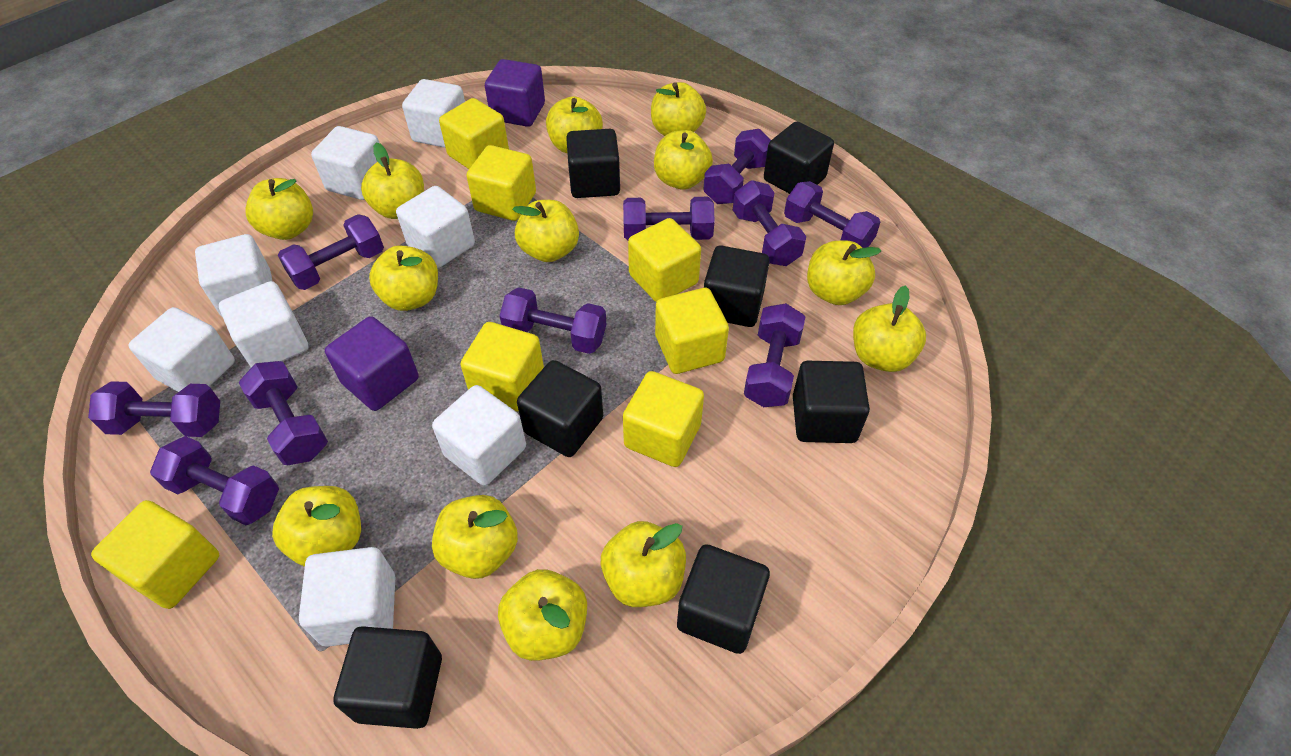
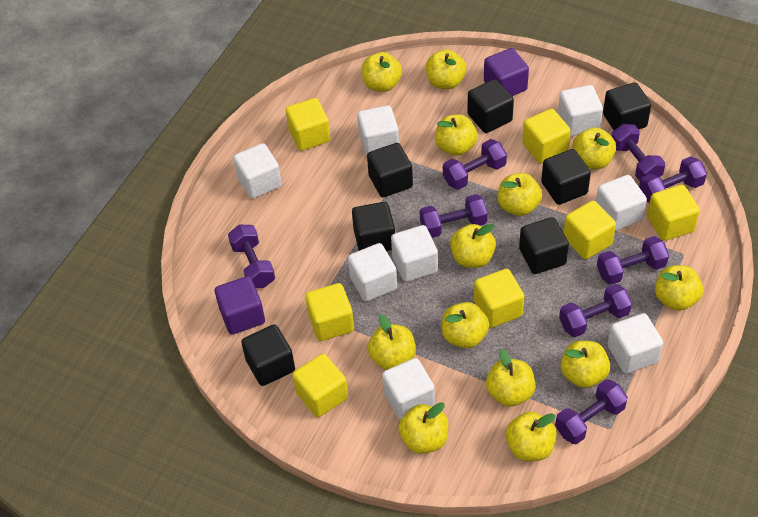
purple dumbbell: [88,381,220,437] [150,436,279,525] [238,361,328,465] [278,214,384,290] [499,287,607,354] [623,197,715,240] [703,129,771,204] [733,180,806,266] [744,303,805,407] [784,181,880,248] = 10 -> [228,225,275,288] [419,194,488,238] [443,139,507,190] [555,379,628,444] [559,284,632,337] [597,236,669,285] [612,124,665,181] [639,156,707,203] = 8

